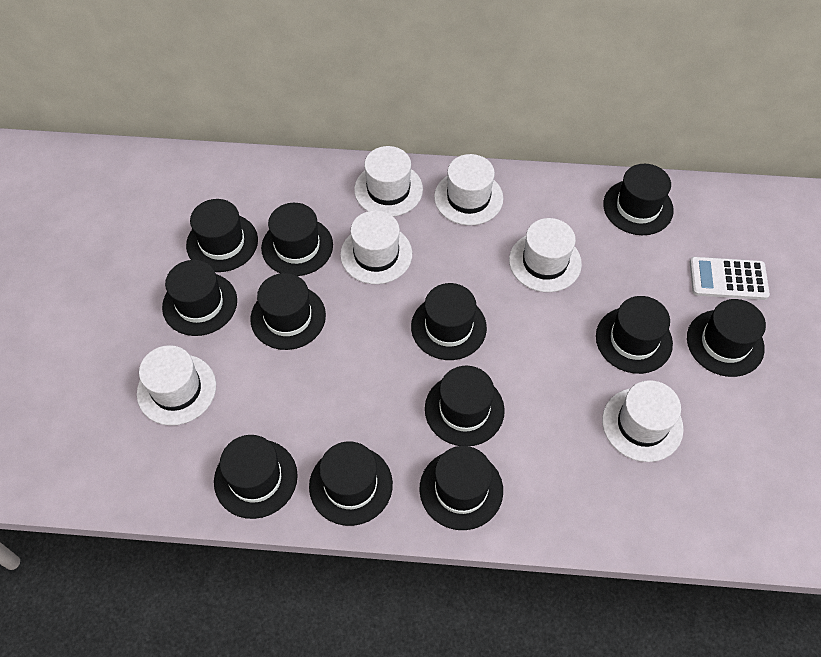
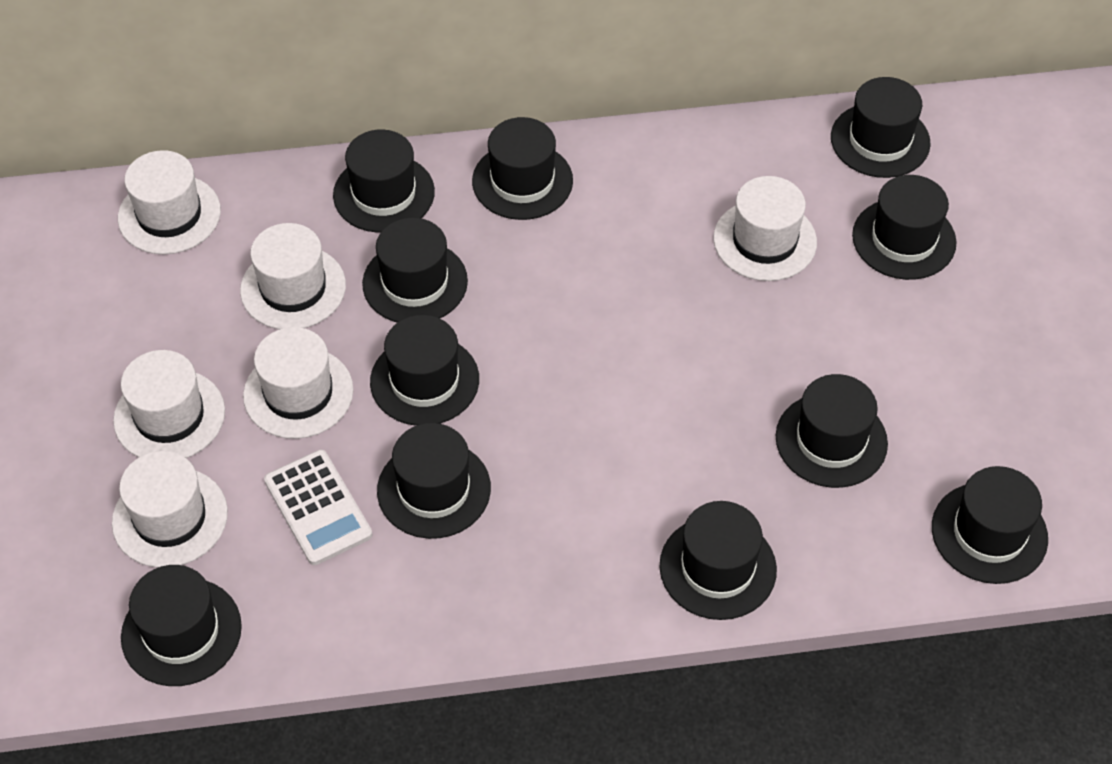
black hat: [162,260,237,336] [186,199,258,272] [214,435,298,519] [250,273,326,350] [261,203,333,276] [309,441,393,526] [411,283,487,360] [420,446,503,530] [425,366,505,446] [596,296,673,374] [603,164,674,235] [687,299,766,377] = 12 -> [121,565,242,686] [333,130,435,233] [362,218,468,323] [370,315,479,426] [377,423,491,539] [472,117,573,220] [659,501,777,620] [776,374,888,488] [831,77,931,178] [852,175,956,280] [932,466,1048,584] = 11

